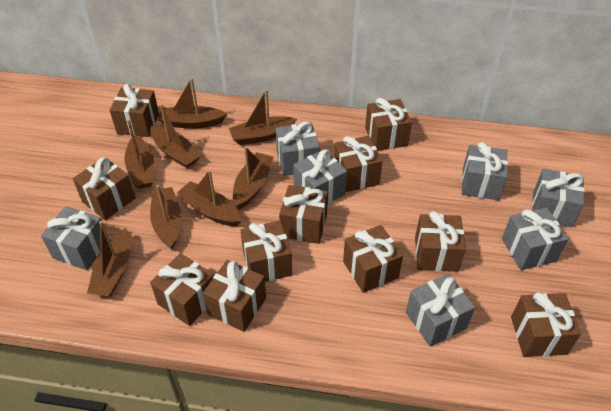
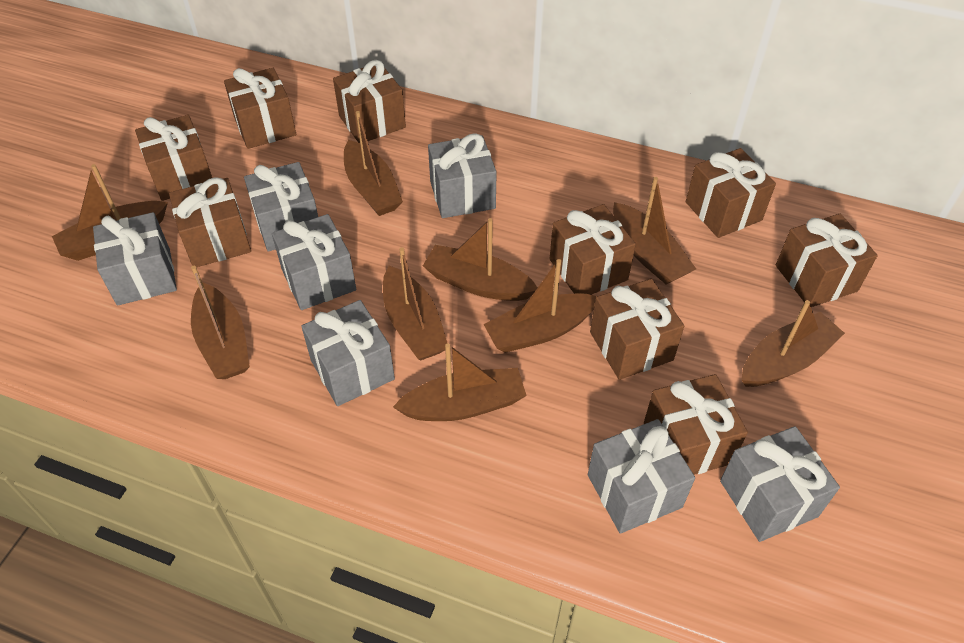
brown boat: [87,221,131,297] [125,120,154,189] [150,104,201,168] [150,185,182,249] [158,78,227,128] [177,170,241,226] [229,89,297,145] [233,146,274,209] = 8 -> [52,164,168,261] [191,266,250,379] [344,111,403,216] [383,247,447,360] [393,343,527,421] [423,218,538,301] [483,259,597,353] [613,177,696,284] [741,300,845,387] = 9
brown gift: [73,157,136,220] [110,84,159,137] [150,253,214,326] [203,260,266,332] [240,221,292,282] [279,185,328,244] [334,136,383,192] [343,225,403,293] [365,98,412,151] [415,211,466,272] [511,292,581,357] = 11 -> [135,115,212,201] [169,177,251,267] [224,68,296,149] [333,60,406,143] [549,204,636,295] [590,279,684,380] [644,374,748,475] [686,148,776,238] [776,214,878,307] = 9

